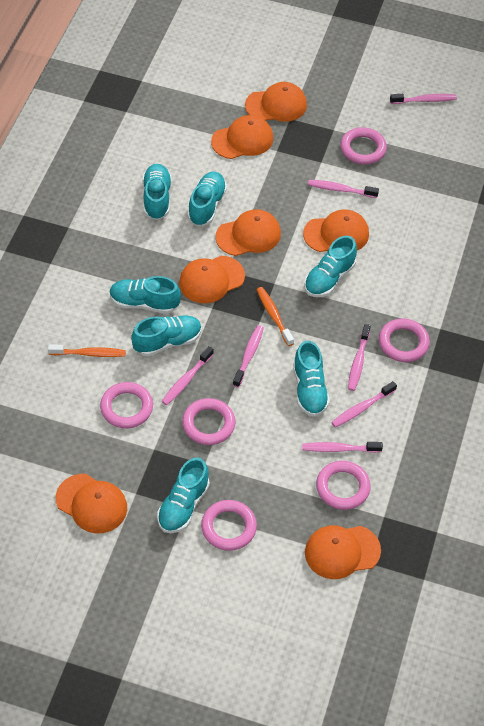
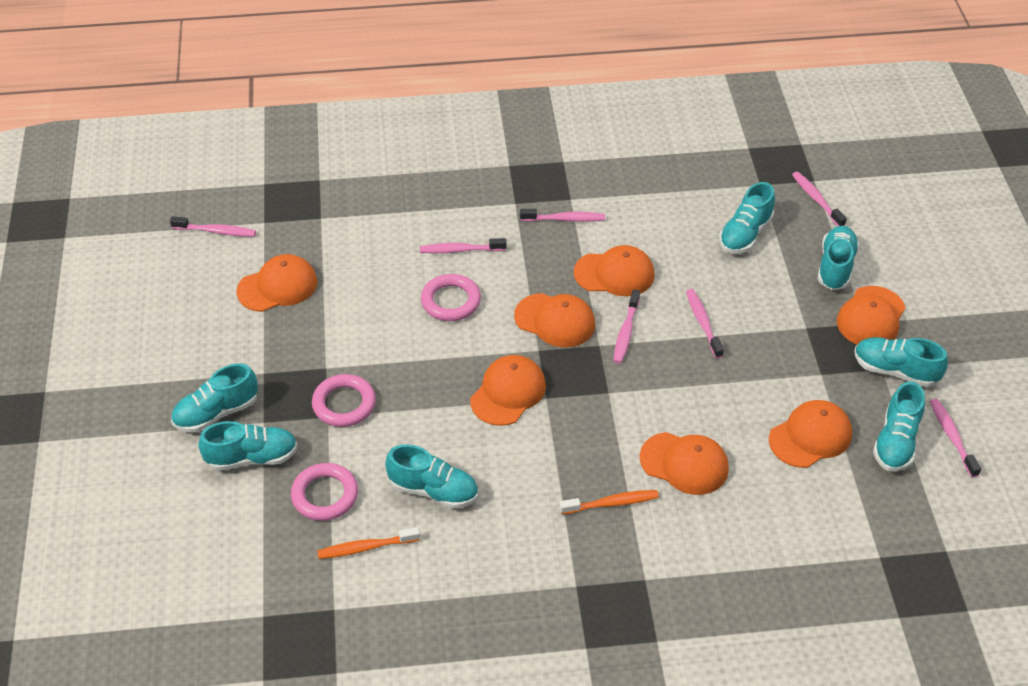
pink ring: [100,382,153,428] [182,398,236,445] [201,500,257,551] [316,461,371,510] [340,127,387,165] [379,318,430,362] = 6 -> [291,463,358,521] [312,374,376,427] [421,274,481,321] = 3

